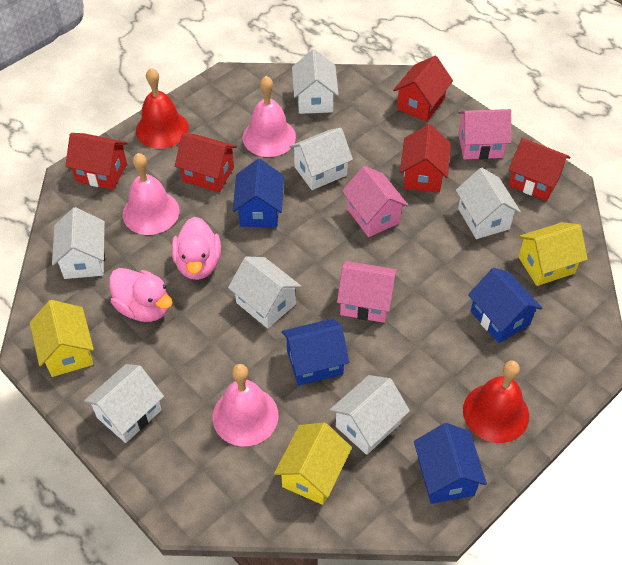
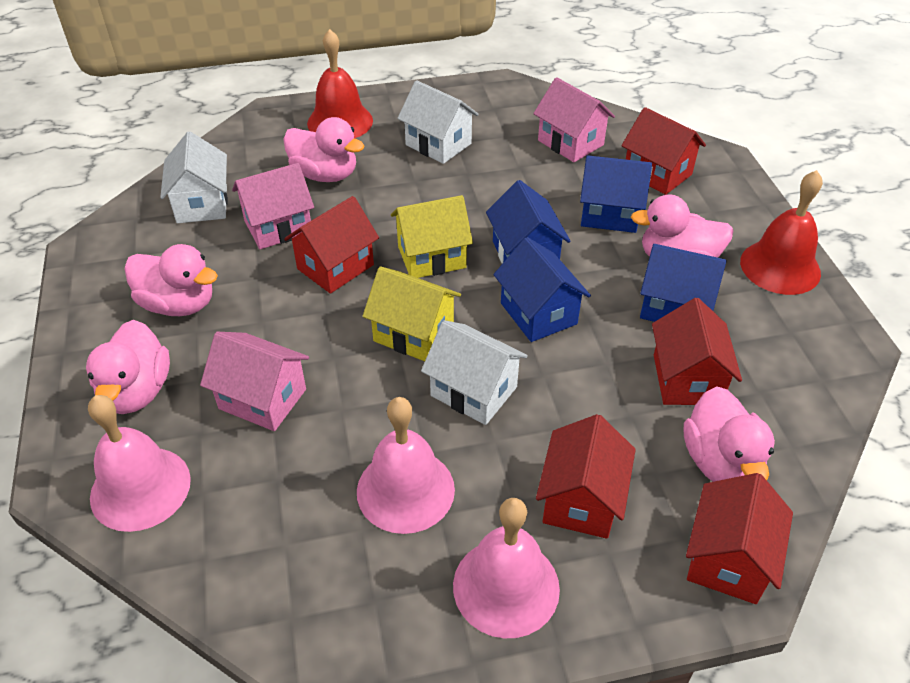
pink duck: [109,268,173,322] [172,217,221,280] = 2 -> [86,320,170,414] [125,244,218,316] [283,117,364,182] [631,194,733,258] [684,387,775,482] = 5
white house: [52,207,105,279] [84,364,164,443] [228,256,301,328] [289,128,353,190] [292,49,339,114] [330,375,410,455] [456,168,521,239] = 7 -> [160,132,228,223] [397,80,479,164] [421,320,528,425] = 3
yellow house: [30,300,94,377] [274,423,352,505] [518,222,588,286] = 3 -> [363,266,461,361] [391,195,473,278] = 2

